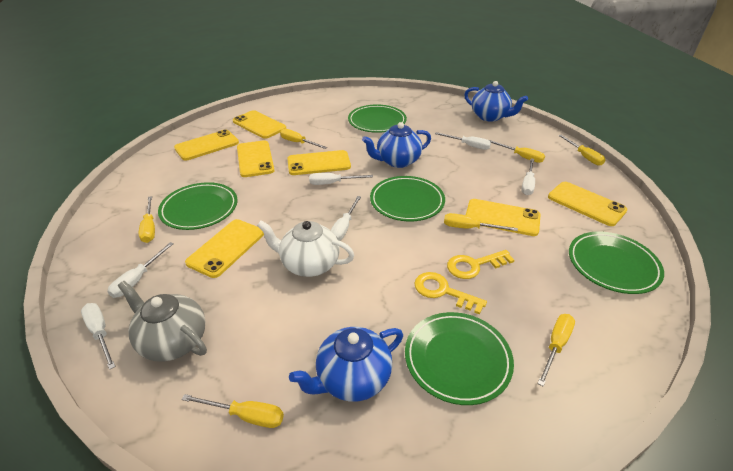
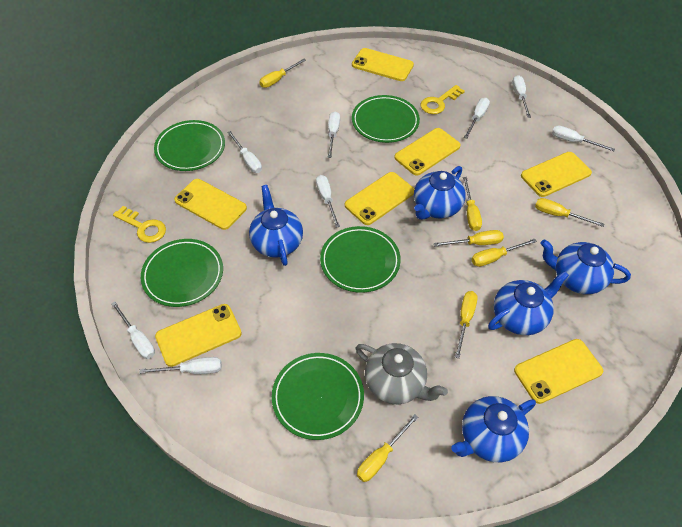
blue teapot: [289,327,403,401] [362,122,431,168] [464,81,528,122] = 3 -> [249,185,303,266] [414,166,466,220] [451,396,536,462] [488,271,569,335] [540,239,631,294] = 5
white screwdriver: [81,303,116,370] [107,242,174,298] [309,173,373,185] [331,196,361,241] [435,132,491,150] [521,158,535,195] = 6 -> [111,302,155,359] [139,357,222,374] [227,131,262,173] [316,175,340,228] [328,111,340,158] [464,98,490,139] [512,75,531,118] [552,125,615,151] = 8
white teapot: [257,221,354,277] = 1 -> none = 0

